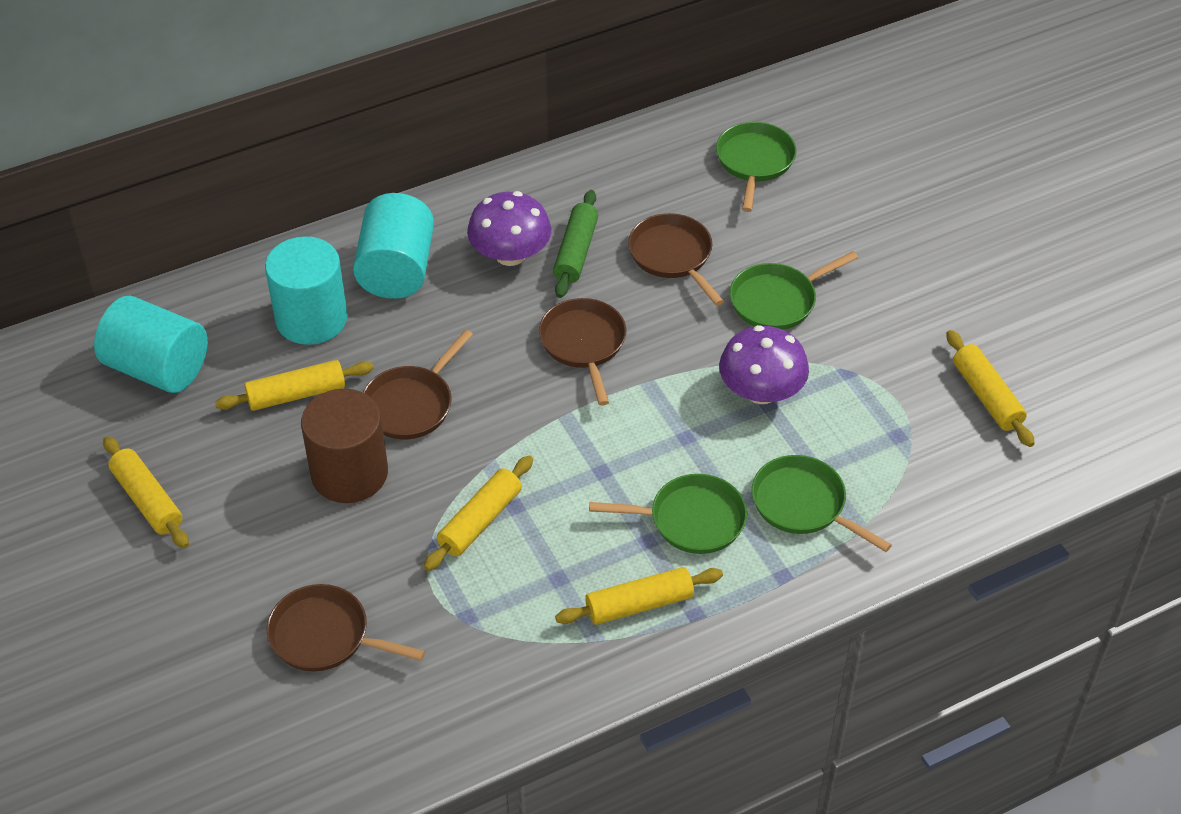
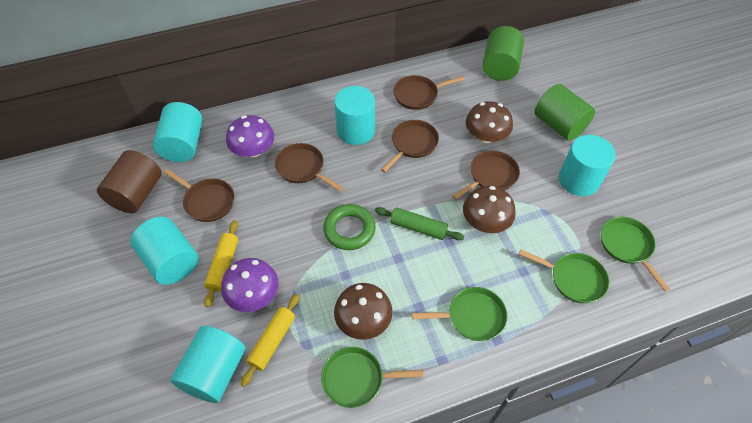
brown mushroom: none = 0 -> [334,283,393,340] [463,186,516,233] [466,101,513,143] = 3
brown pan: [267,584,425,672] [363,330,473,440] [539,298,627,405] [628,213,724,306] = 4 -> [164,169,235,222] [275,143,343,191] [381,120,439,172] [393,75,465,110] [452,150,520,200] = 5
green cylinder: none = 0 -> [482,26,524,81] [534,84,595,141] = 2
green ring: none = 0 -> [323,204,376,250] = 1
turquoise cylinder: [94,296,208,393] [265,236,348,345] [353,193,434,299] = 3 -> [131,217,199,285] [153,102,203,162] [170,326,246,403] [334,86,375,145] [559,135,616,196] = 5
yellow rolling pin: [103,436,189,548] [215,360,374,411] [424,456,533,571] [555,567,723,625] [946,330,1035,447] = 5 -> [204,220,238,307] [240,294,300,387] = 2

